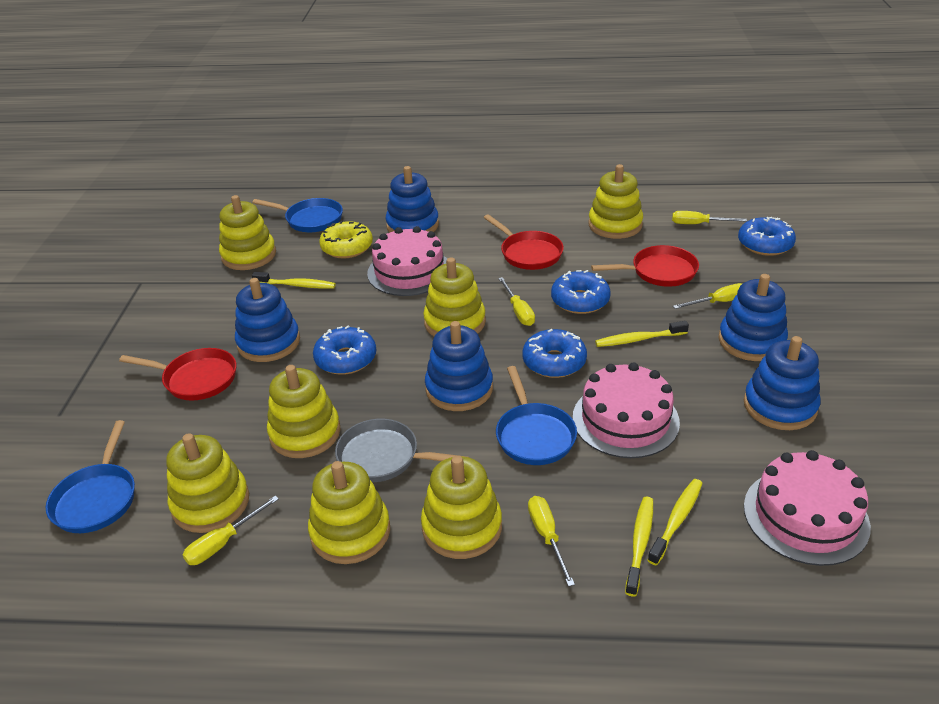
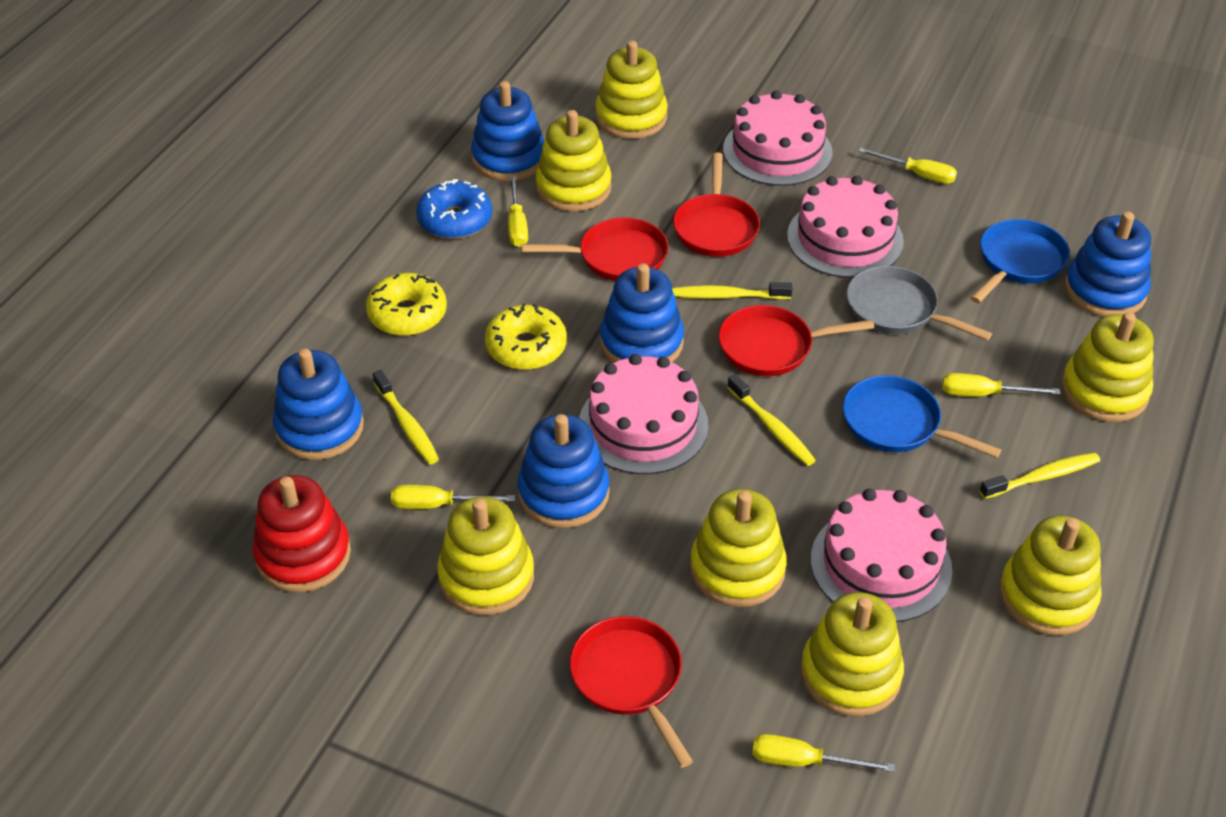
blue donut: [313,325,376,375] [522,329,587,378] [551,270,611,314] [738,217,796,256] = 4 -> [416,179,492,239] = 1
blue pan: [46,420,135,533] [252,198,343,232] [496,366,577,465] = 3 -> [843,375,1001,458] [971,219,1070,303] = 2
pink cake: [367,226,447,296] [573,362,680,458] [744,450,871,566] = 3 -> [579,354,708,474] [723,90,832,186] [787,176,904,278] [811,489,952,622] = 4
red pan: [119,348,236,401] [484,214,564,270] [591,245,699,287] = 3 -> [521,218,668,281] [570,616,693,768] [673,153,760,257] [719,305,874,376] = 4
red stacking toy: none = 0 -> [253,475,351,593] = 1
yellow donut: [319,221,373,258] = 1 -> [366,273,447,336] [485,304,567,370] = 2

